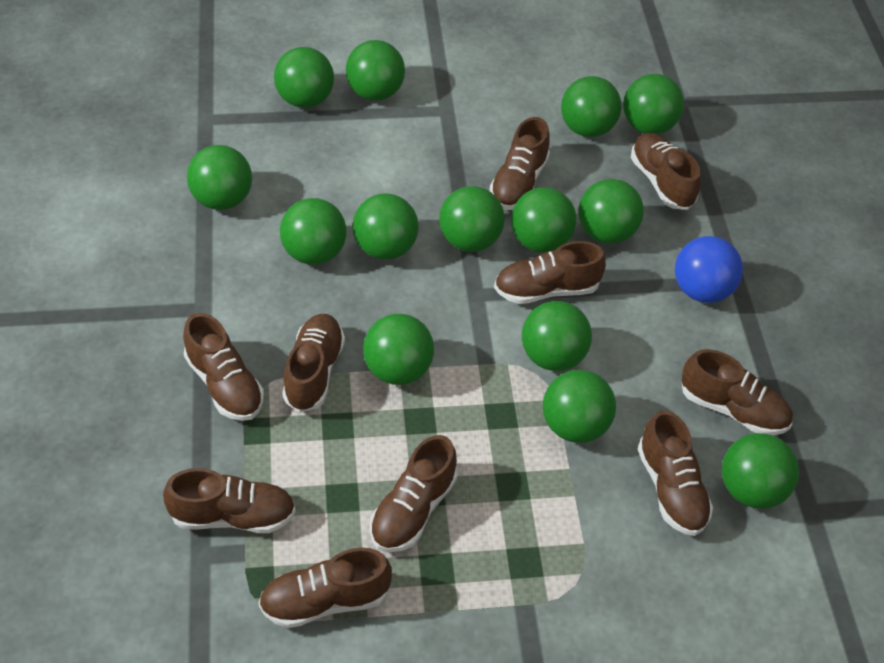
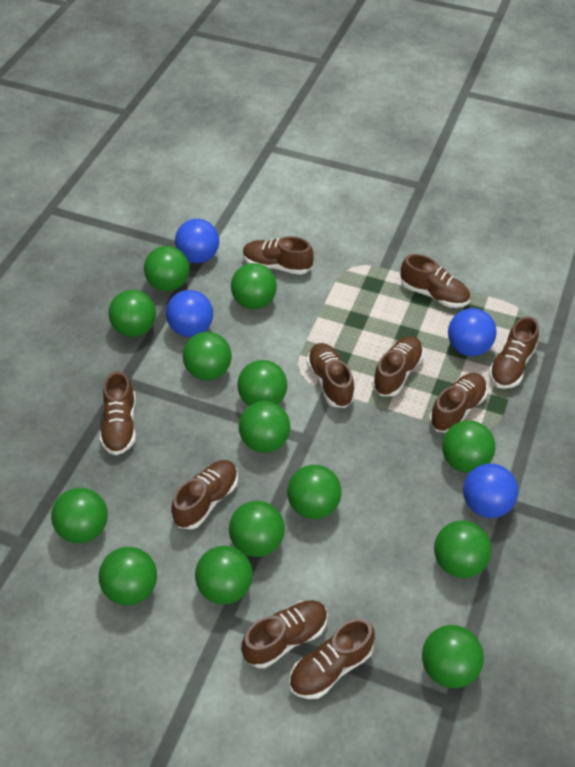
blue ball: [675,236,743,303] = 1 -> [166,290,213,337] [175,219,219,263] [448,308,497,356] [463,463,518,518] = 4

